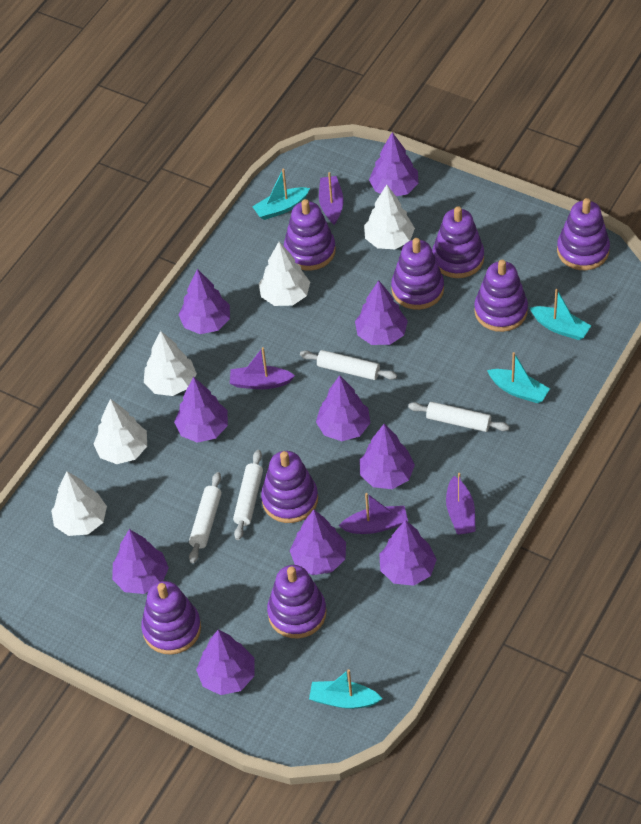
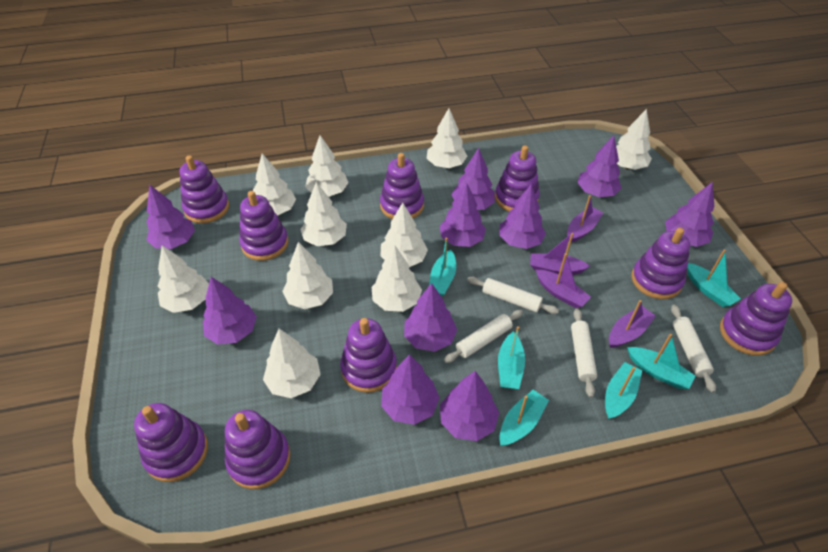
purple stacking toy: [141,581,201,655] [261,451,318,523] [267,565,327,638] [284,199,336,271] [391,238,444,310] [432,206,484,278] [474,260,528,332] [557,198,610,270] = 8 -> [134,403,208,482] [179,155,229,223] [225,410,291,489] [239,191,288,261] [340,318,397,393] [380,153,424,219] [495,145,540,212] [632,228,691,299] [720,282,792,356] = 9
turquoise boat: [252,168,310,220] [309,669,383,709] [487,352,550,403] [530,289,591,340] = 4 -> [429,238,456,296] [498,326,525,389] [499,390,549,446] [605,362,642,419] [627,334,696,389] [687,249,741,307] = 6
white tree: [51,471,107,536] [94,399,147,464] [144,331,197,396] [259,242,310,306] [364,185,415,249] = 5 -> [158,246,209,313] [253,154,296,216] [263,329,321,398] [282,242,333,309] [300,182,347,246] [305,135,349,197] [372,245,422,312] [380,202,428,267] [427,108,467,168] [616,109,652,170] = 10

